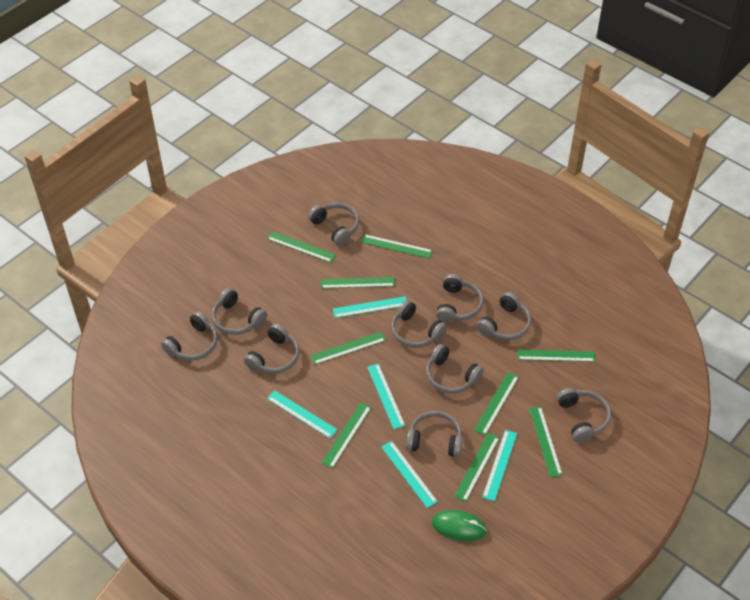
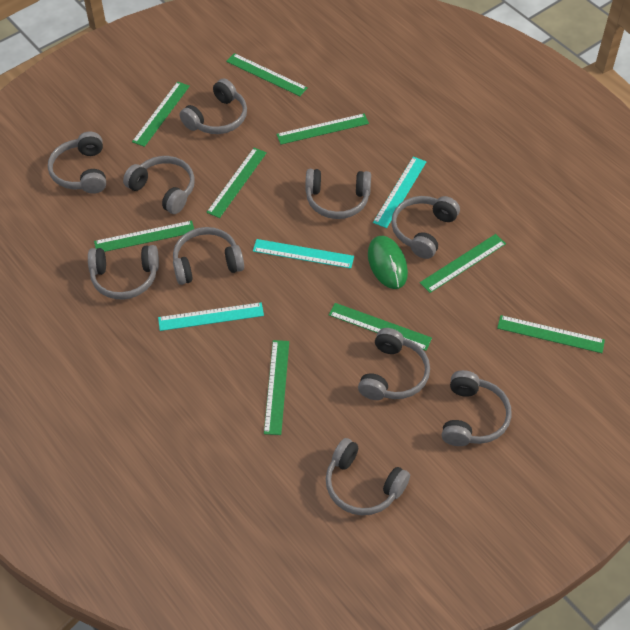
turquoise ruler: [267,390,338,438] [333,296,407,318] [367,363,405,429] [381,441,438,508] [482,430,517,501] = 5 -> [158,302,264,331] [253,239,354,269] [373,157,427,228] = 3

